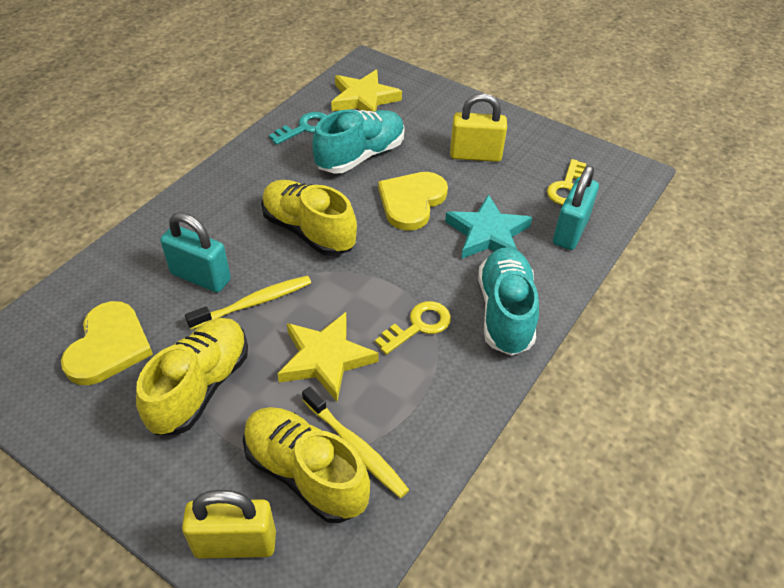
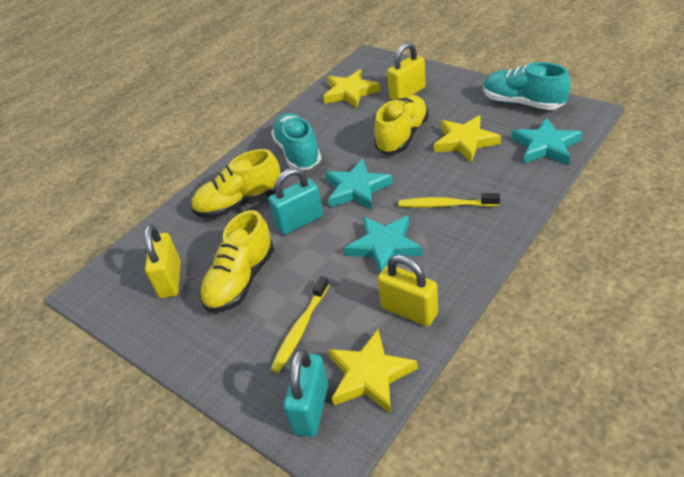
turquoise key: [269,112,327,145] = 1 -> none = 0
turquoise star: [445,194,532,259] = 1 -> [325,159,393,210] [344,216,423,273] [511,117,583,165] = 3
yellow heart: [61,301,153,385] [378,172,448,231] = 2 -> none = 0
yellow key: [375,301,451,355] [547,159,587,205] = 2 -> none = 0
yellow padlock: [182,490,276,559] [450,93,507,162] = 2 -> [144,225,181,299] [378,255,438,326] [387,42,426,100] = 3
yellow star: [277,312,378,402] [331,70,402,112] = 2 -> [323,69,380,108] [328,329,418,414] [434,115,501,163] = 3

